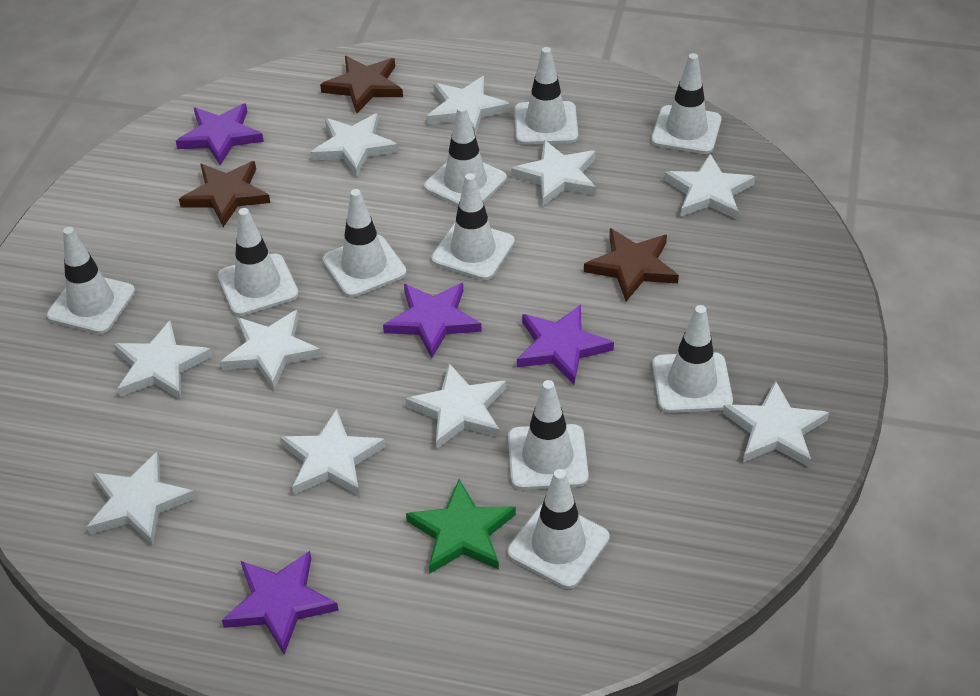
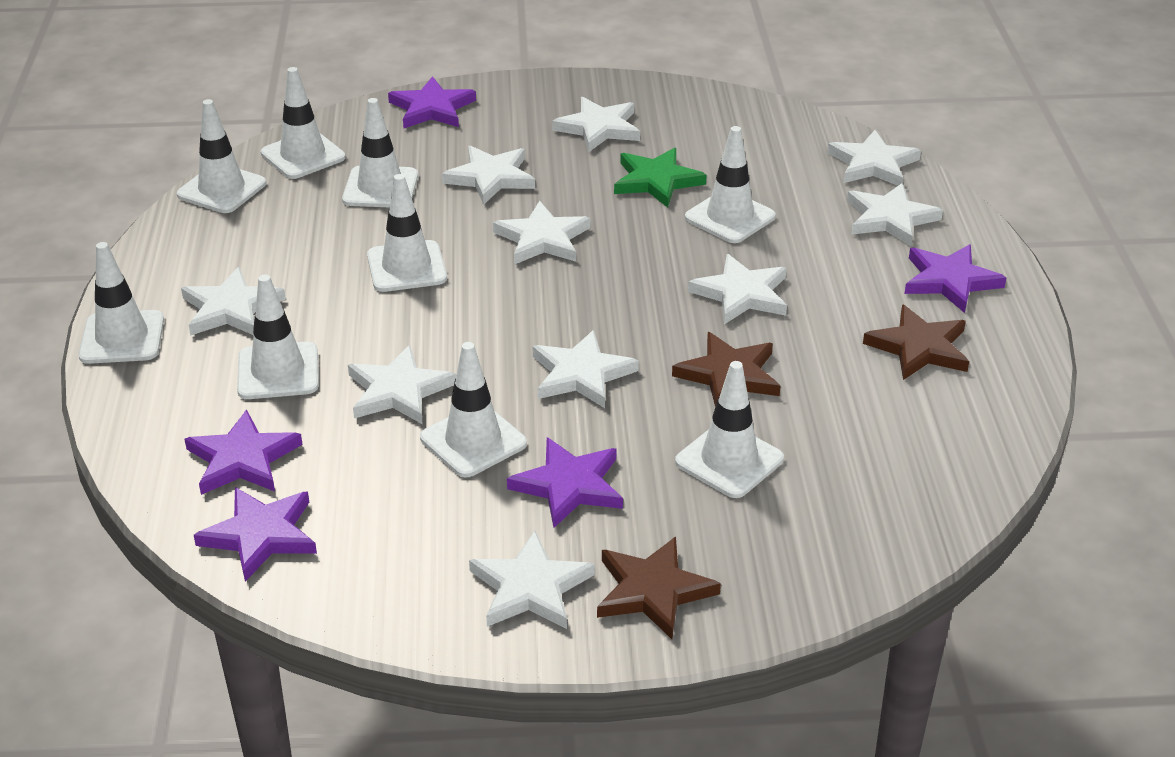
purple star: [176,103,264,165] [222,551,339,655] [383,283,482,358] [517,305,614,385] = 4 -> [184,409,303,495] [194,487,317,582] [388,76,476,128] [507,437,623,528] [904,244,1006,313] = 5
white traffic cone: [47,227,135,334] [217,208,299,316] [322,189,407,297] [424,106,507,206] [431,173,515,280] [508,380,589,490] [508,469,610,589] [514,47,578,145] [651,53,722,154] [652,305,733,413] = 10 -> [79,242,164,364] [177,99,266,213] [237,275,319,399] [261,67,345,179] [342,98,418,207] [367,174,447,292] [420,342,527,477] [675,361,784,498] [685,126,776,243] = 9

